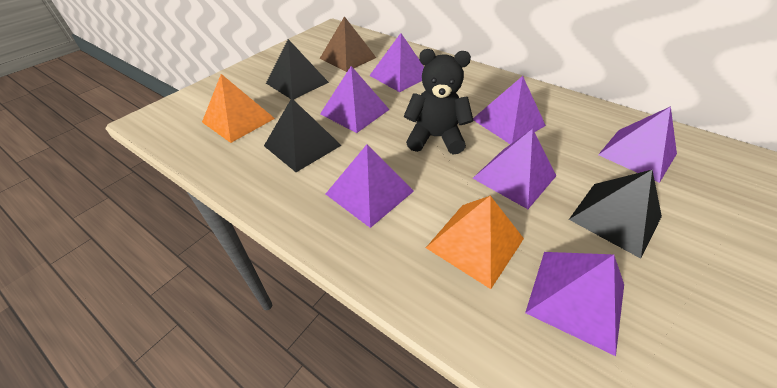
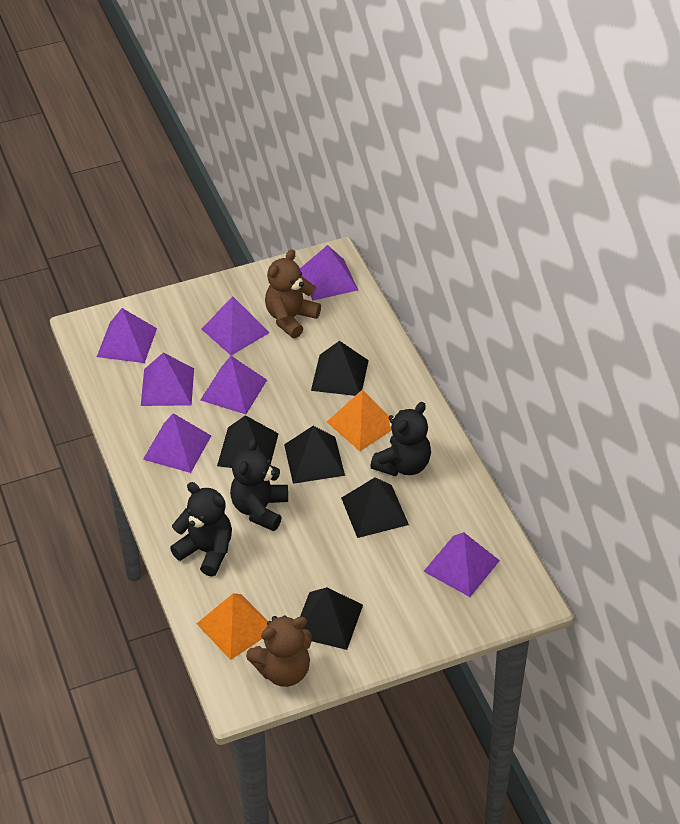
black pyramid: [264,98,342,172] [266,39,329,100] [569,170,662,259] = 3 -> [217,415,279,468] [284,426,345,484] [300,587,363,650] [311,341,369,396] [341,477,409,538] = 5
black teddy bear: [404,49,474,154] = 1 -> [170,482,232,577] [230,438,288,531] [370,402,431,476] = 3
brown pyramid: [320,16,376,72] = 1 -> none = 0
brown teddy bear: none = 0 -> [246,615,312,687] [265,249,321,338] = 2

